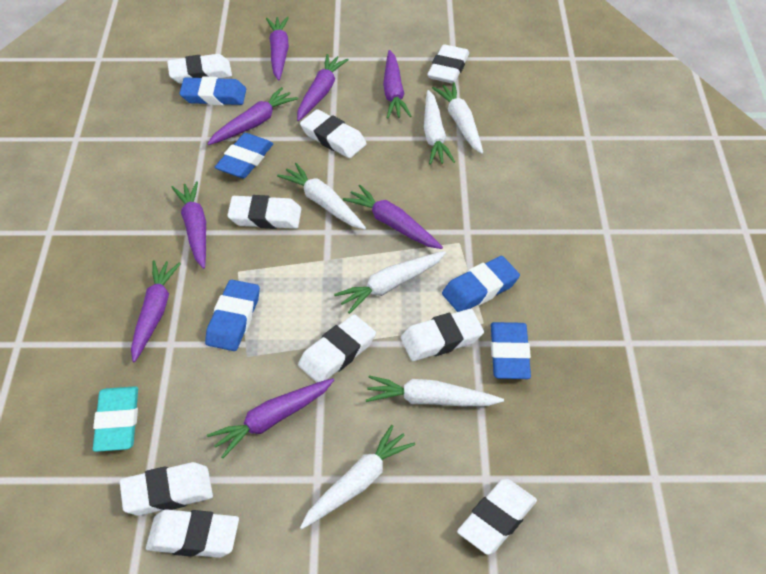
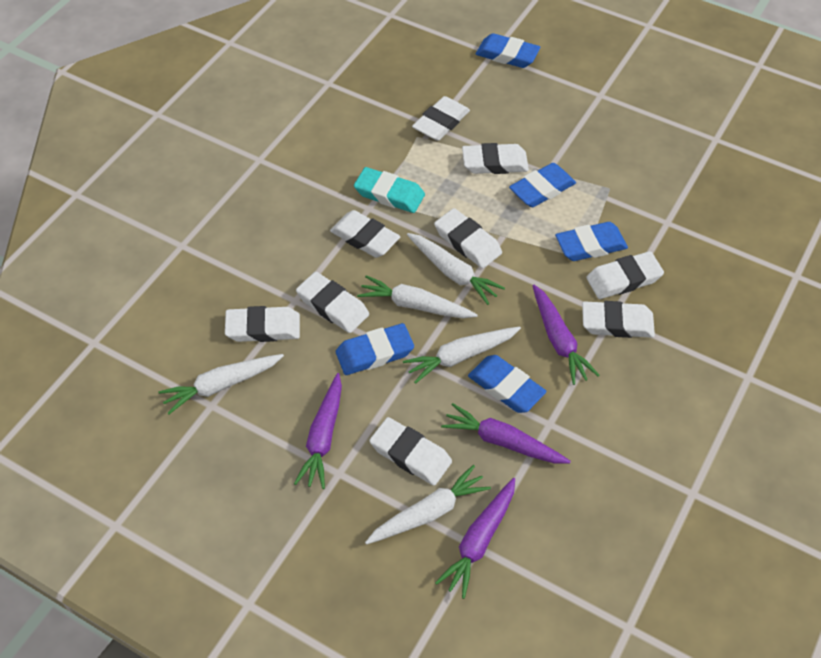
purple carrot: [131,260,181,362] [171,181,206,269] [207,87,298,145] [207,378,334,458] [266,17,289,80] [297,54,349,121] [343,185,443,249] [383,50,412,119] = 8 -> [294,373,342,489] [435,478,515,599] [441,403,571,464] [532,285,600,385] = 4
white carrot: [277,163,366,229] [300,425,415,529] [334,251,446,314] [366,375,504,406] [424,90,455,165] [432,82,483,154] = 6 -> [158,354,284,414] [357,275,478,318] [365,465,491,545] [403,327,521,384] [407,233,505,305] = 5

